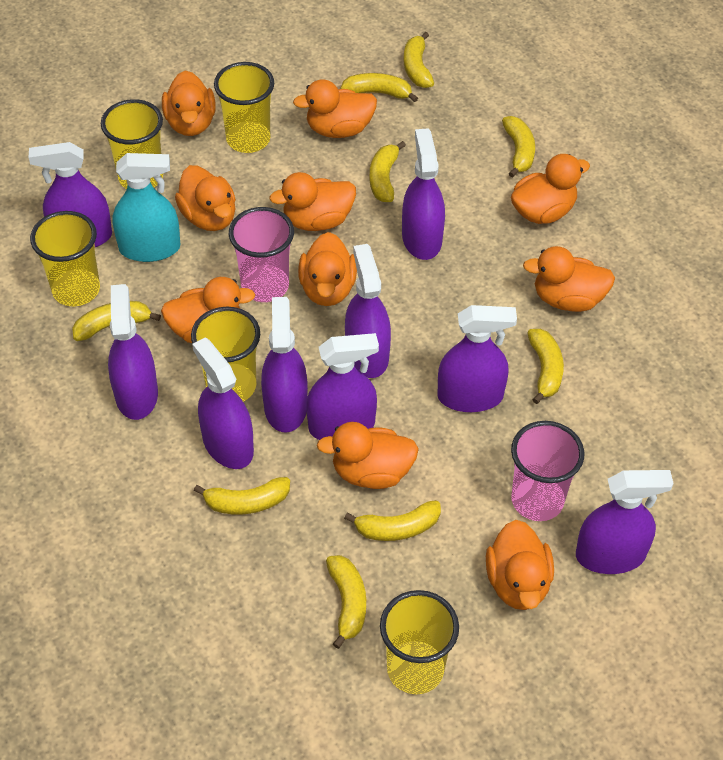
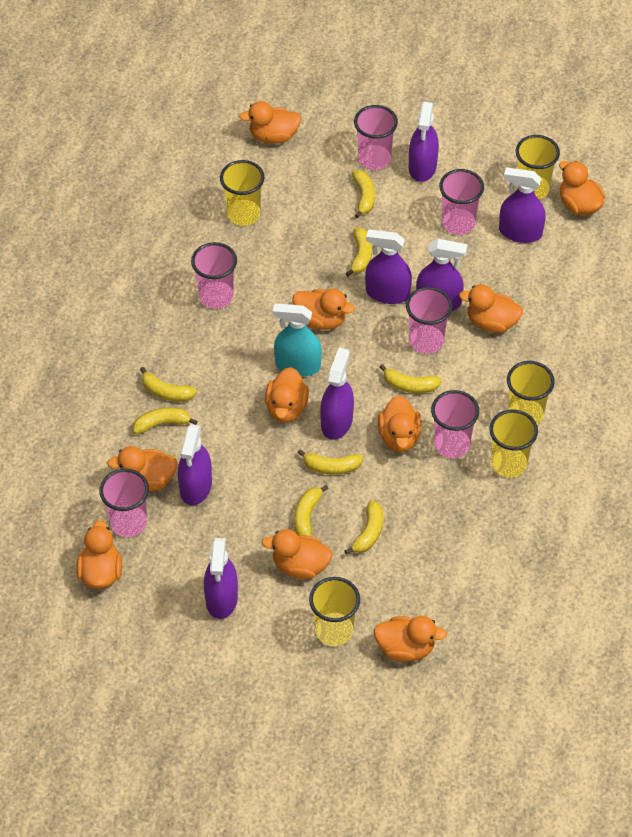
pink cup: [229,207,294,302] [511,421,584,521] = 2 -> [99,469,149,537] [191,242,237,309] [354,105,398,170] [406,287,452,354] [431,390,479,458] [439,169,484,235] = 6
purple spray bottle: [29,142,112,247] [108,284,158,420] [192,338,254,469] [261,297,308,433] [306,333,379,440] [345,244,391,378] [402,128,445,260] [437,305,517,412] [576,470,674,574] = 9 -> [178,424,212,505] [204,538,238,619] [320,348,354,440] [365,230,412,304] [409,102,439,182] [416,239,467,311] [499,168,546,243] = 7
yellow banana: [72,301,161,341] [194,477,290,515] [326,555,366,649] [340,73,418,102] [344,500,441,541] [369,141,406,202] [404,32,434,88] [502,116,535,178] [528,329,564,404] = 9 -> [133,407,197,434] [140,367,197,402] [294,485,329,536] [298,449,363,475] [344,501,383,555] [346,228,372,276] [352,170,375,218] [379,364,442,393] = 8

